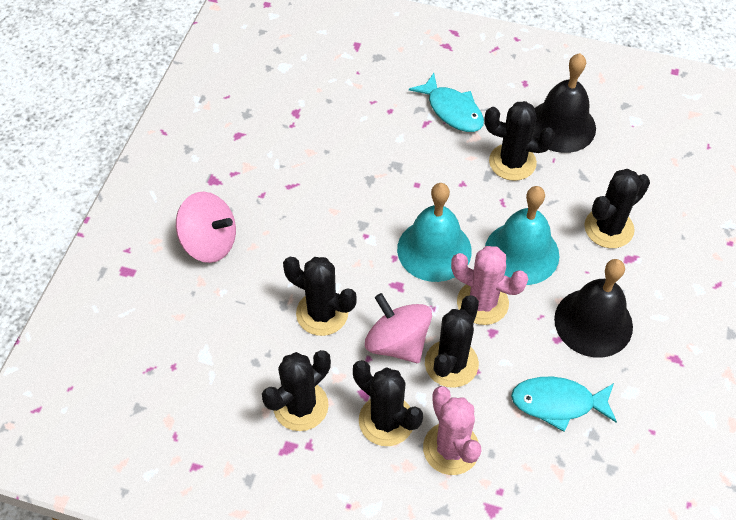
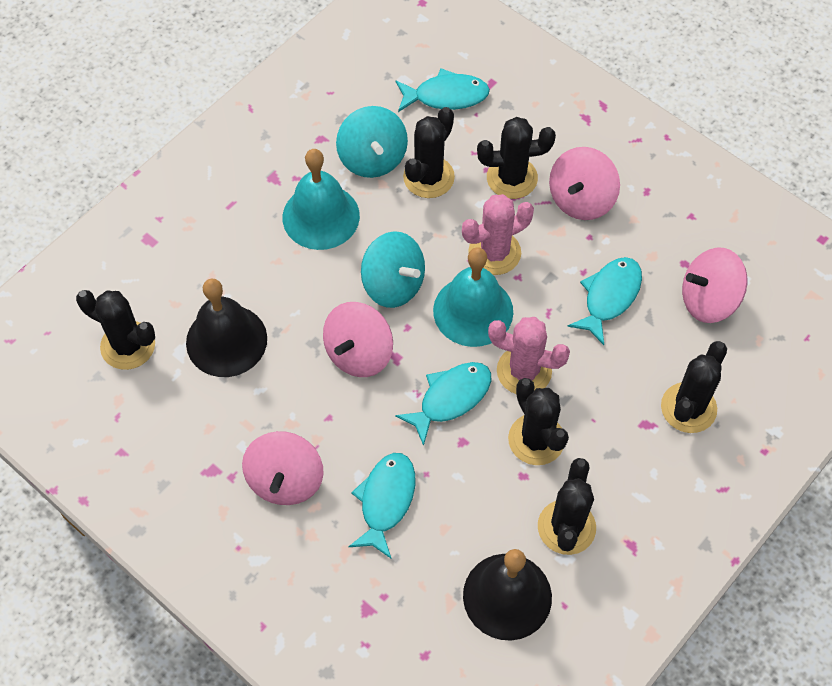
pink spinning top: [176,192,236,263] [365,293,432,363] = 2 -> [242,431,324,505] [323,302,393,377] [549,147,620,220] [682,248,747,323] = 4
turquoise fish: [409,73,484,132] [511,377,617,432] = 2 -> [349,453,415,559] [395,362,491,446] [396,68,490,112] [567,257,642,345] = 4
turquoise spinning top: none = 0 -> [336,106,408,178] [361,231,425,308] = 2

